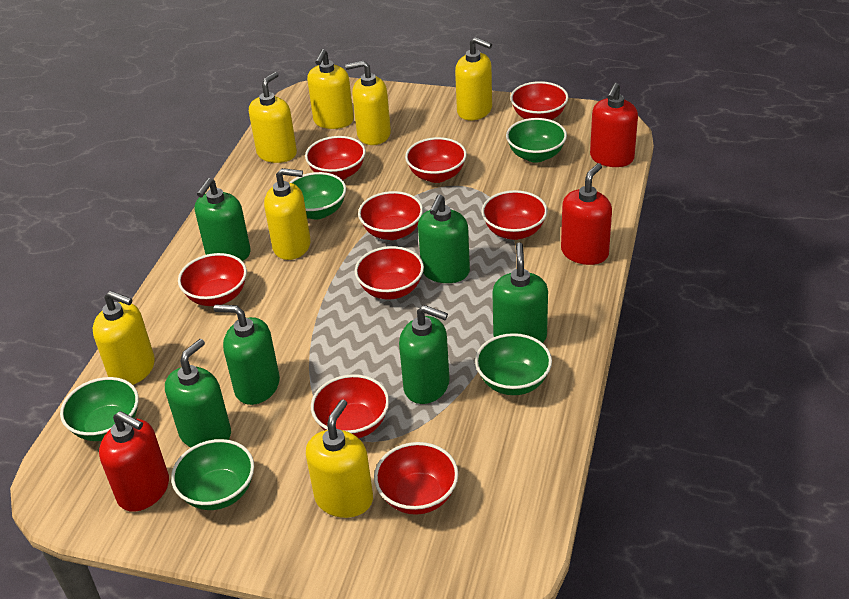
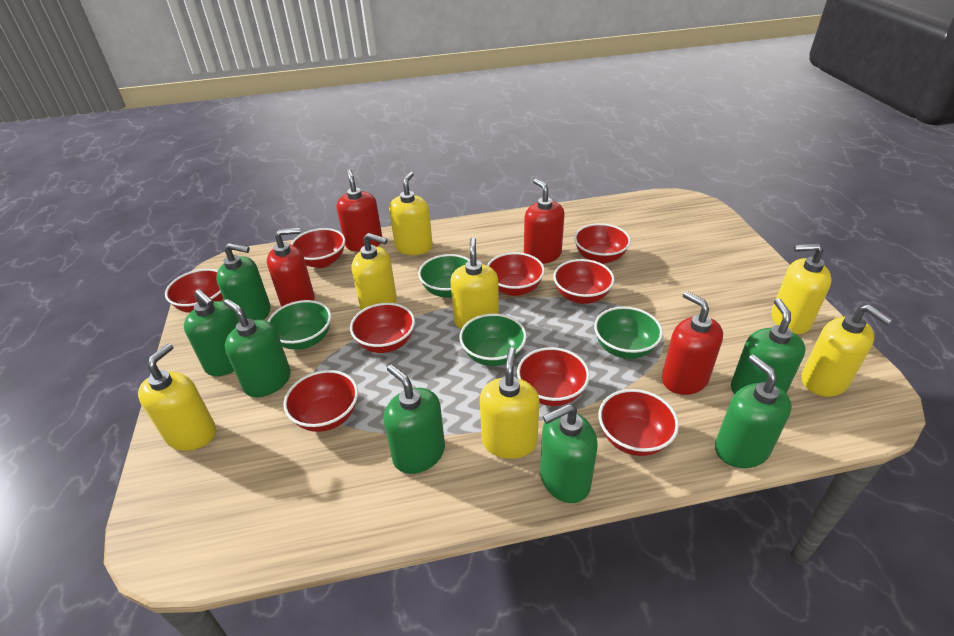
green bowl: [60,377,139,441] [171,439,254,510] [289,172,346,220] [475,333,552,395] [506,118,567,163] = 5 -> [268,300,331,350] [418,254,470,298] [459,313,527,366] [594,307,663,359] = 4
green soap dispenser: [165,339,231,447] [195,178,251,261] [214,305,280,405] [399,305,450,404] [418,195,470,283] [492,242,548,343] = 6 -> [184,289,239,376] [216,243,270,320] [224,299,291,397] [384,364,445,474] [540,404,598,503] [715,355,792,468] [731,298,806,394] = 7
red soap dispenser: [99,411,169,512] [561,163,612,265] [590,83,638,167] = 3 -> [267,228,315,307] [337,169,382,251] [524,179,564,264] [662,291,723,395] = 4

